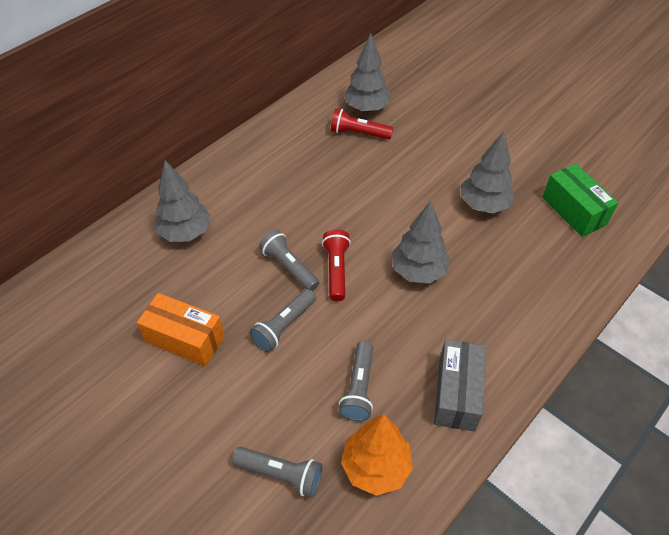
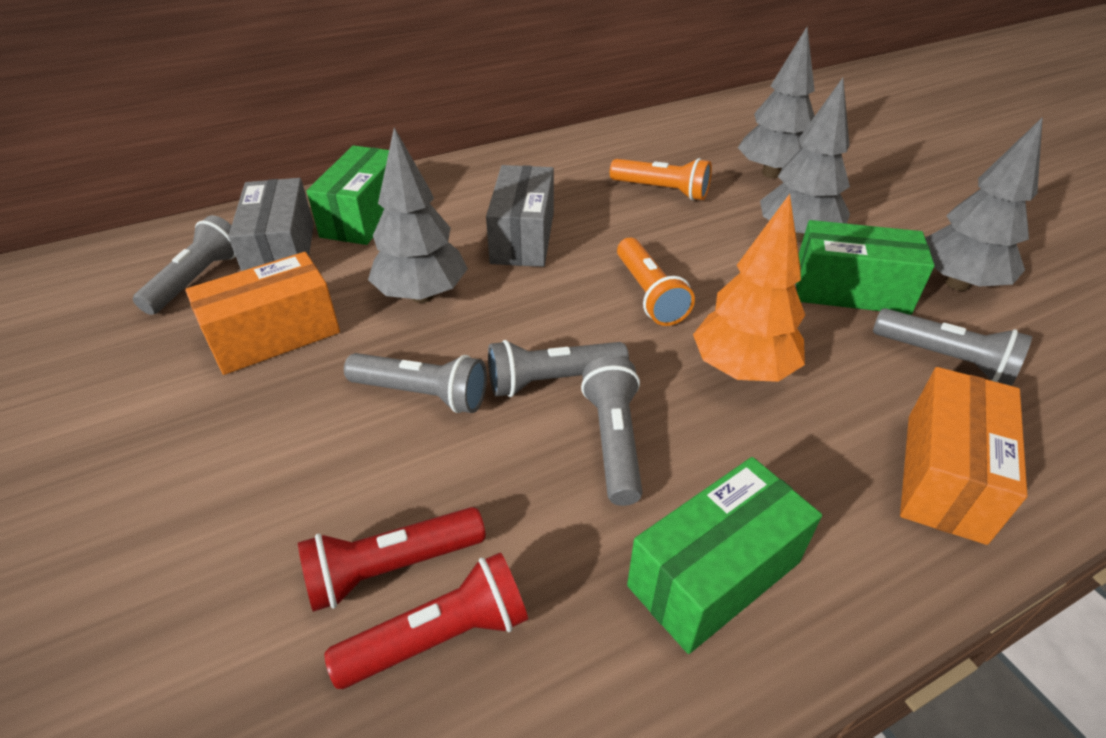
green box: [542,164,619,237] = 1 -> [306,145,389,245] [627,457,822,654] [796,220,935,315] = 3
grey box: [434,340,486,432] = 1 -> [228,178,314,271] [486,165,554,267] = 2
grey flashlight: [232,447,323,498] [250,289,316,352] [259,230,319,291] [339,341,373,421] = 4 -> [133,215,236,315] [344,353,487,413] [488,340,629,397] [581,356,642,506] [873,308,1032,386] = 5
orange box: [137,293,225,367] = 1 -> [185,252,340,375] [900,367,1028,545] = 2
orange flashlight: none = 0 -> [610,158,712,201] [617,238,695,326] = 2

